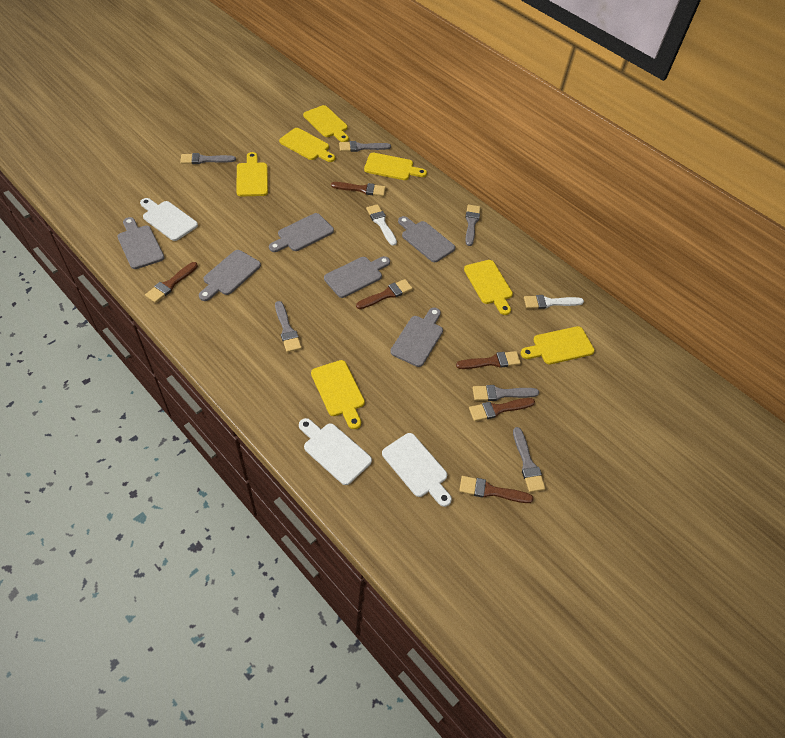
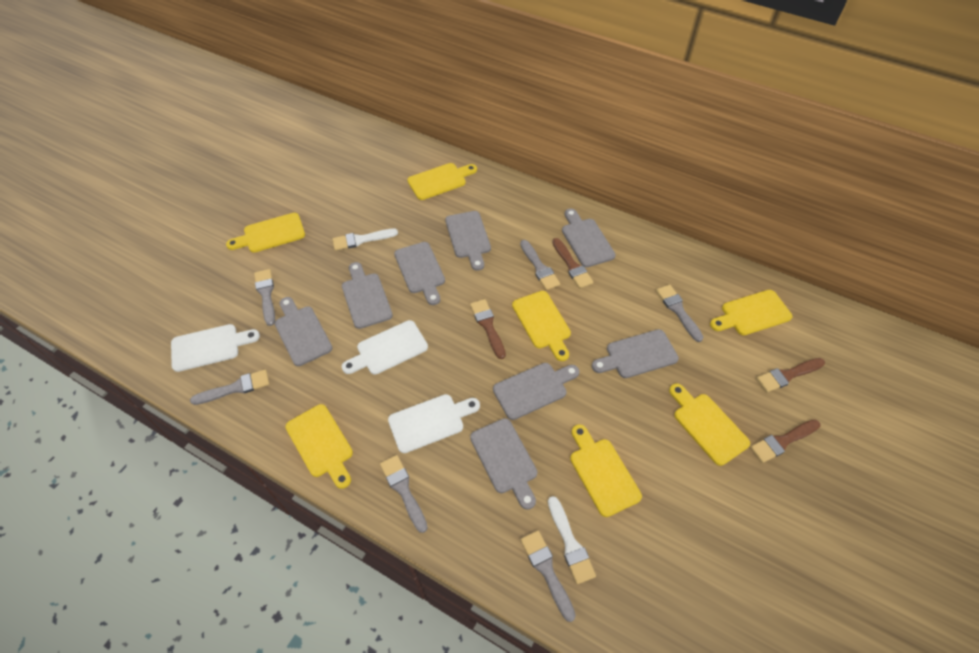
brown brush: [145,262,198,303] [331,182,386,196] [356,279,413,309] [456,351,521,369] [459,476,533,503] [469,398,535,421] = 6 -> [470,299,506,359] [552,238,593,288] [750,419,820,463] [756,358,825,392] = 4
grey cutting board: [117,217,164,269] [199,250,261,301] [269,213,334,252] [324,256,390,298] [390,308,443,367] [398,216,455,262] = 6 -> [275,297,332,366] [342,262,393,329] [394,242,445,305] [445,211,491,271] [470,418,537,510] [493,363,579,420] [562,209,616,267] [592,329,679,378] = 8

